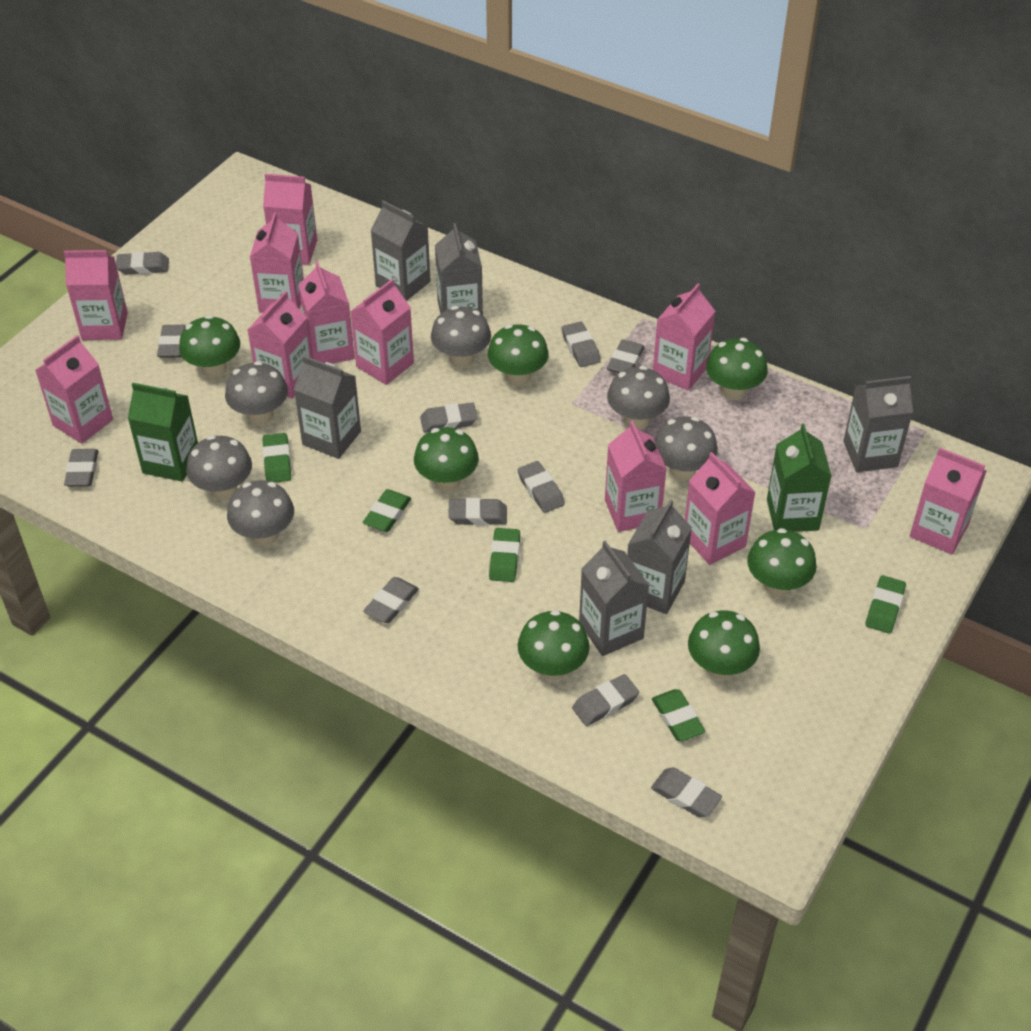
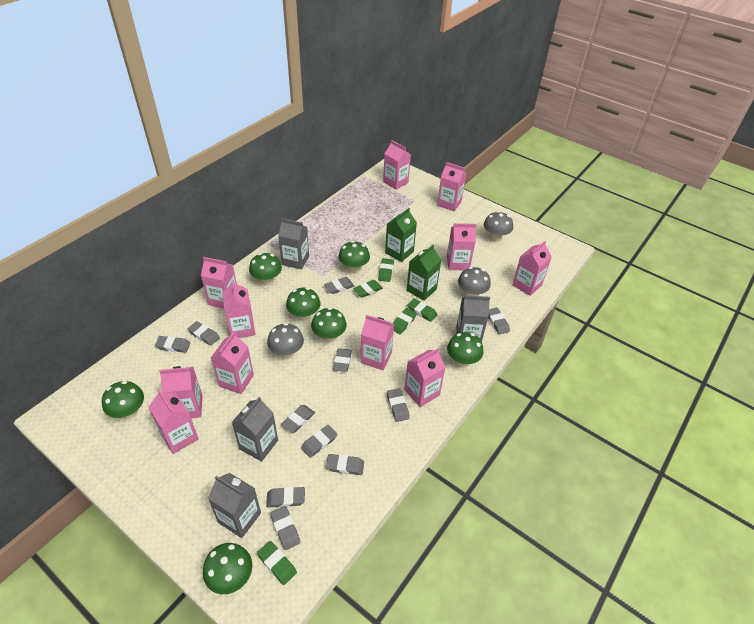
grey carton: [294,356,361,459] [370,200,431,301] [435,223,483,315] [579,541,650,656] [627,500,692,614] [843,376,913,472] = 6 -> [208,473,261,538] [232,397,278,462] [278,218,309,270] [457,295,490,342] = 4
grey mushroom: [186,435,252,500] [225,361,288,425] [227,480,294,546] [431,306,491,368] [607,366,670,429] [654,416,718,480] = 6 -> [267,323,304,359] [458,267,491,296] [484,211,513,242] = 3

